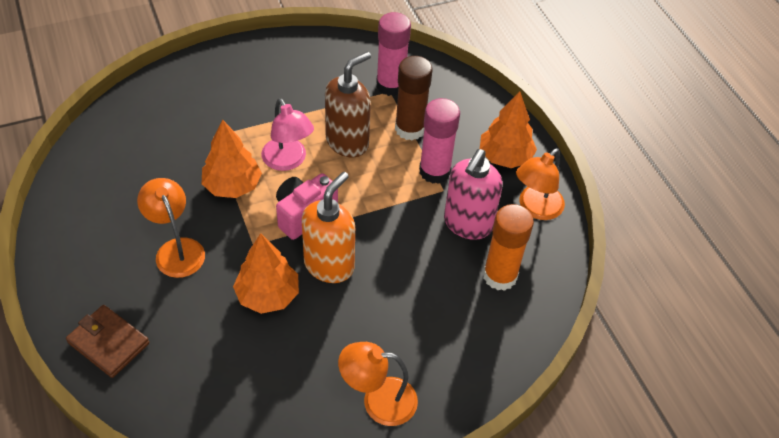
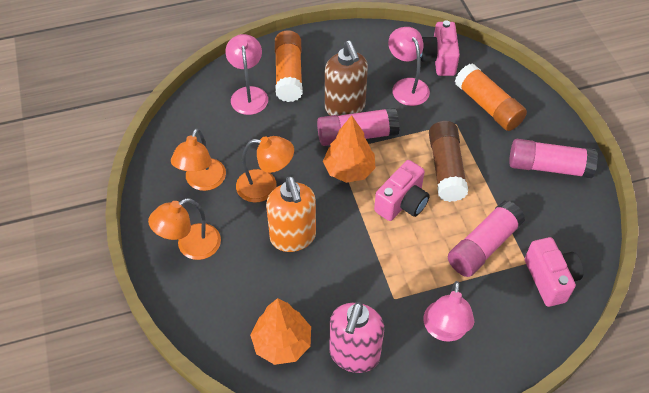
brown wallet: [66,305,149,378] = 1 -> none = 0
orange glue stick: [483,204,534,291] = 1 -> [275,30,303,102] [455,63,527,131] = 2
orange tree: [202,120,262,198] [233,233,299,314] [480,91,537,168] = 3 -> [250,298,311,365] [323,115,376,183] = 2
pink camera: [276,173,338,240] = 1 -> [374,160,430,221] [420,20,460,76] [525,237,584,307] = 3
pink glue stick: [376,12,411,96] [419,98,460,184] = 2 -> [317,107,400,146] [448,200,525,277] [509,139,598,178] = 3
pink lamp: [261,98,314,171] = 1 -> [225,34,268,115] [388,27,430,106] [424,281,474,342] = 3

